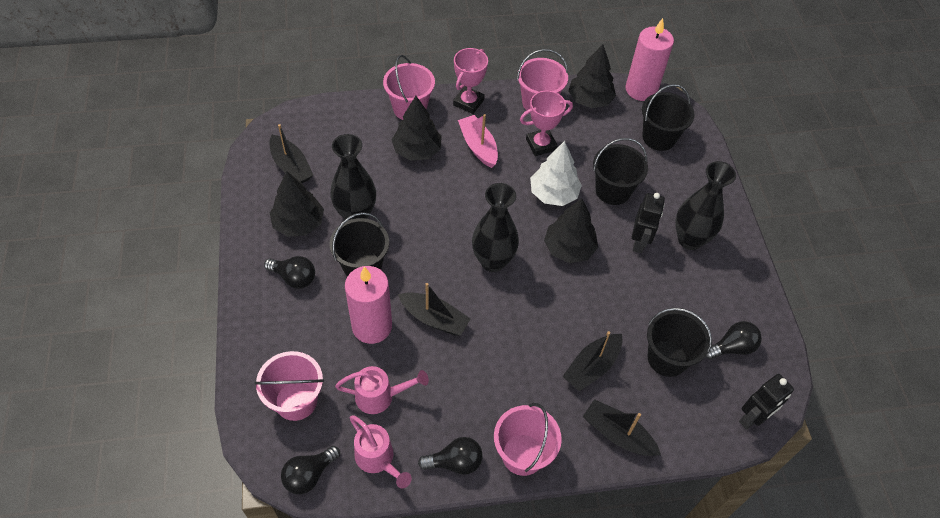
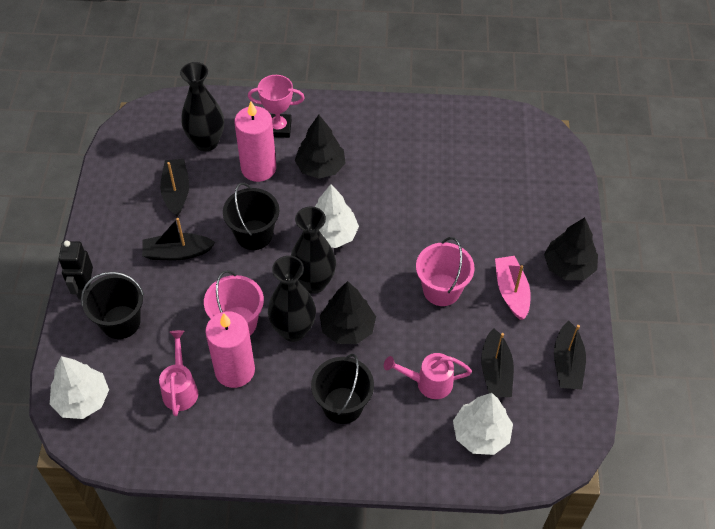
black bucket: [330,212,389,277] [593,138,648,205] [642,84,695,151] [647,308,712,377] = 4 -> [81,272,144,339] [223,183,279,250] [311,354,374,424] = 3
black light bulb: [264,256,315,289] [281,446,340,494] [418,437,483,475] [705,321,762,360] = 4 -> none = 0
black robot: [632,193,665,253] [739,374,794,430] = 2 -> [59,241,93,300] = 1
black tree: [270,171,324,237] [392,96,442,161] [544,198,598,263] [568,44,616,108] = 4 -> [295,115,346,179] [320,281,376,344] [544,217,598,280] = 3
pink bucket: [254,351,324,421] [383,55,435,120] [494,403,562,476] [517,49,568,110] = 4 -> [204,270,264,335] [416,237,474,306] = 2
pink trophy: [453,48,488,114] [520,91,573,156] = 2 -> [248,75,305,138] = 1
white tree: [530,141,582,206] = 1 -> [50,356,109,419] [315,184,359,248] [453,393,513,455] = 3

